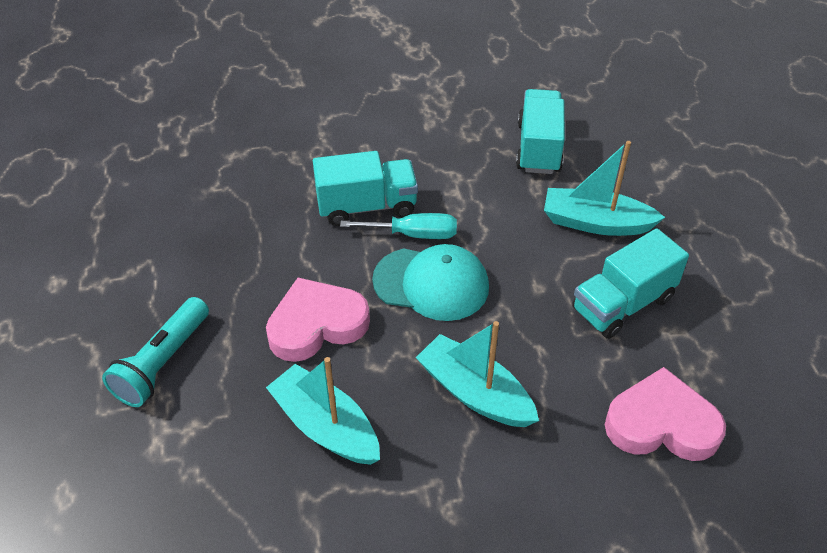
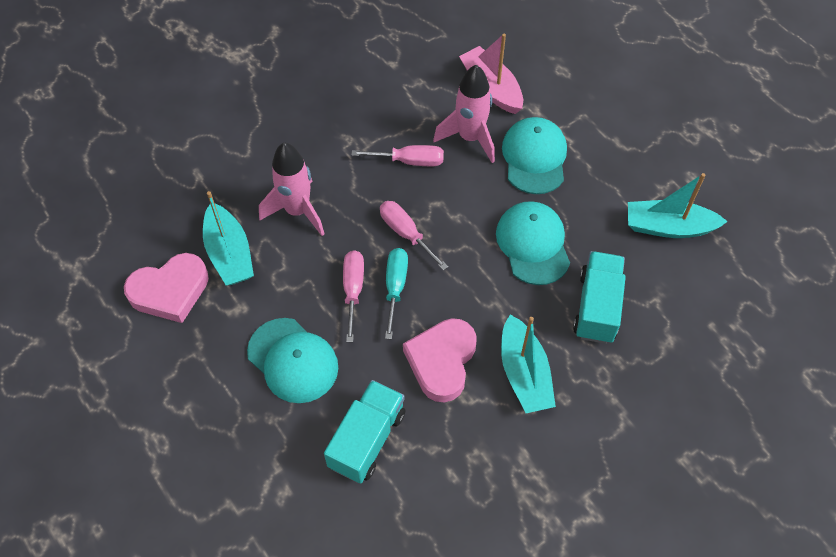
pink boat: none = 0 -> [459,34,523,114] = 1
pink rocket: none = 0 -> [259,142,324,236] [433,65,495,163] = 2
pink screwdriver: none = 0 -> [343,250,364,342] [351,145,444,166] [380,201,448,271] = 3
turquoise cap: [372,244,489,321] = 1 -> [247,318,338,403] [496,201,570,285] [502,117,567,194] = 3
turquoise flashlight: [102,297,209,407] = 1 -> none = 0
turquoise truck: [313,151,418,226] [516,89,565,174] [572,228,689,339] = 3 -> [324,380,405,484] [573,251,626,344] = 2

